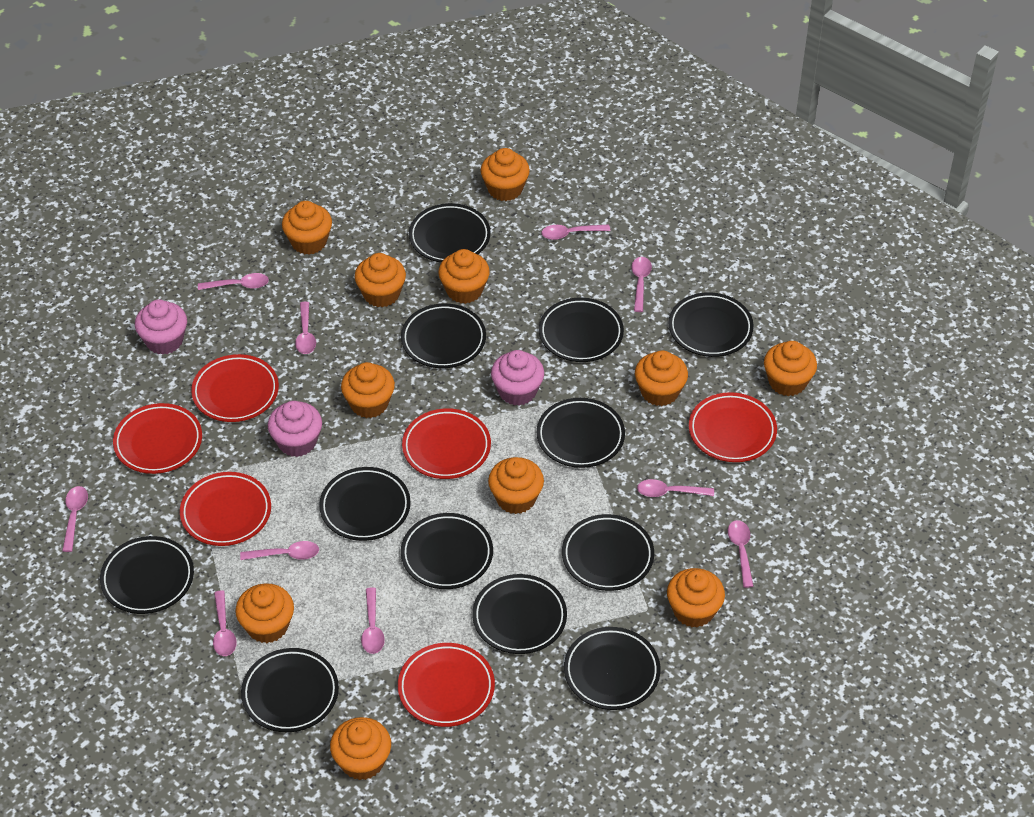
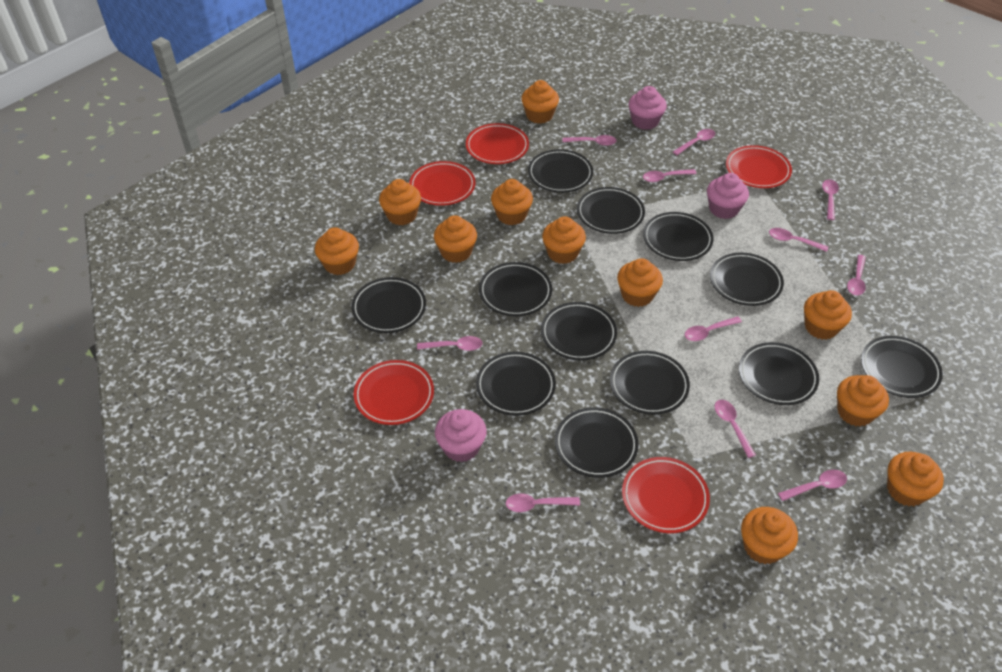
pink spoon: [62,486,88,552] [198,273,269,290] [213,590,237,656] [240,541,319,560] [295,301,316,354] [361,587,385,654] [542,224,610,240] [631,257,652,312] [637,479,714,497] [728,520,754,588] = 10 -> [417,336,483,351] [506,493,580,512] [562,135,617,146] [643,169,697,182] [673,129,715,155] [685,316,742,341] [714,400,756,458] [769,228,828,252] [778,470,847,501] [822,179,839,220] [847,255,866,296] = 11
red plate: [113,403,202,474] [180,472,271,546] [191,354,279,422] [398,643,495,727] [402,408,491,479] [689,392,777,462] = 6 -> [354,360,434,425] [409,161,475,206] [466,123,529,164] [622,457,710,533] [726,145,792,188] = 5

